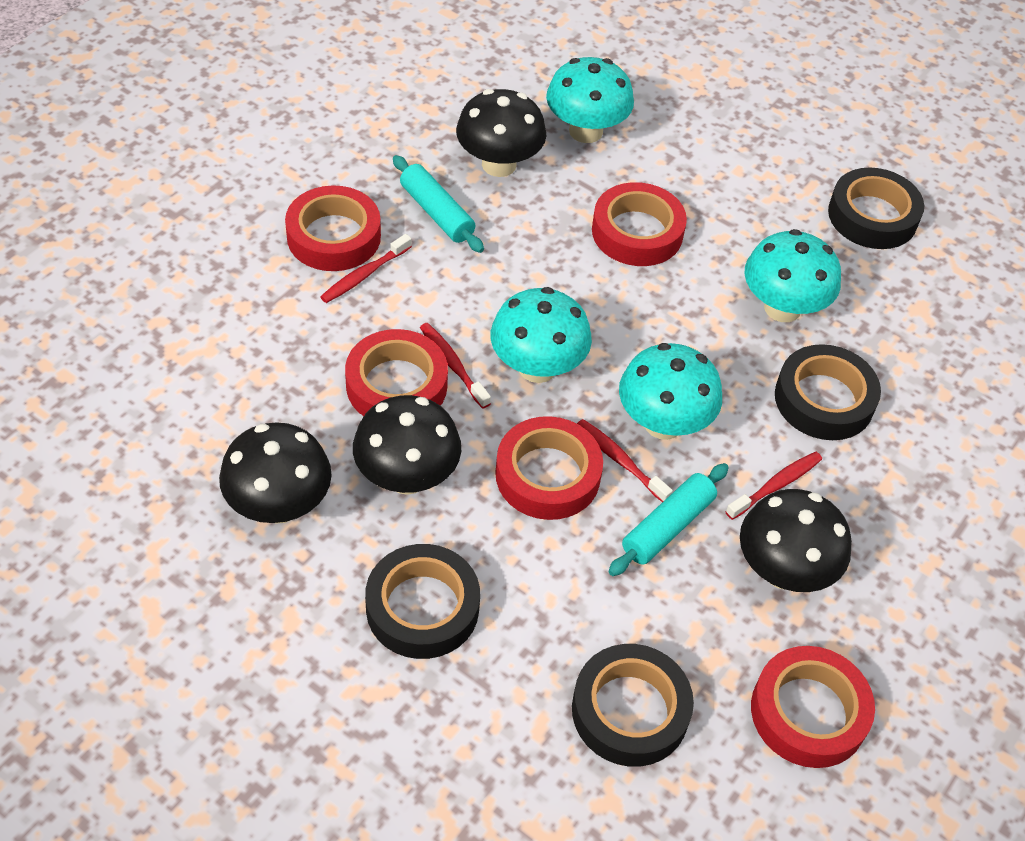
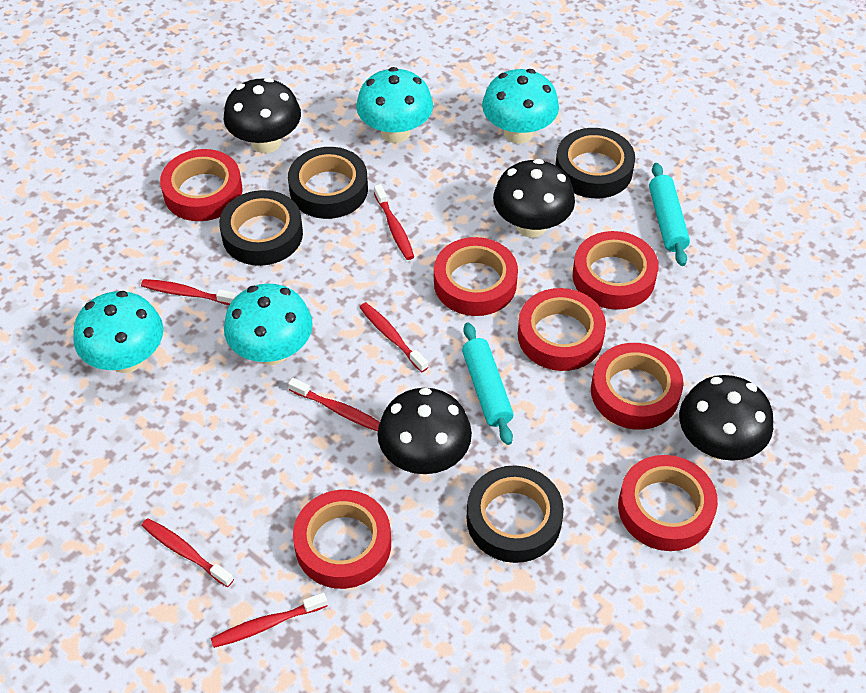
red tape: [285,185,381,271] [345,329,448,416] [495,416,603,520] [592,182,687,266] [751,646,875,768] = 5 -> [160,149,243,221] [293,490,391,589] [434,237,518,316] [518,288,606,371] [573,231,659,310] [591,343,683,430] [618,455,718,551] = 7
red toothbrush: [320,234,412,303] [420,323,491,409] [577,419,673,502] [726,452,822,520] = 4 -> [141,279,237,305] [142,518,234,587] [211,592,328,648] [288,378,380,432] [360,302,428,372] [374,184,414,260] = 6

